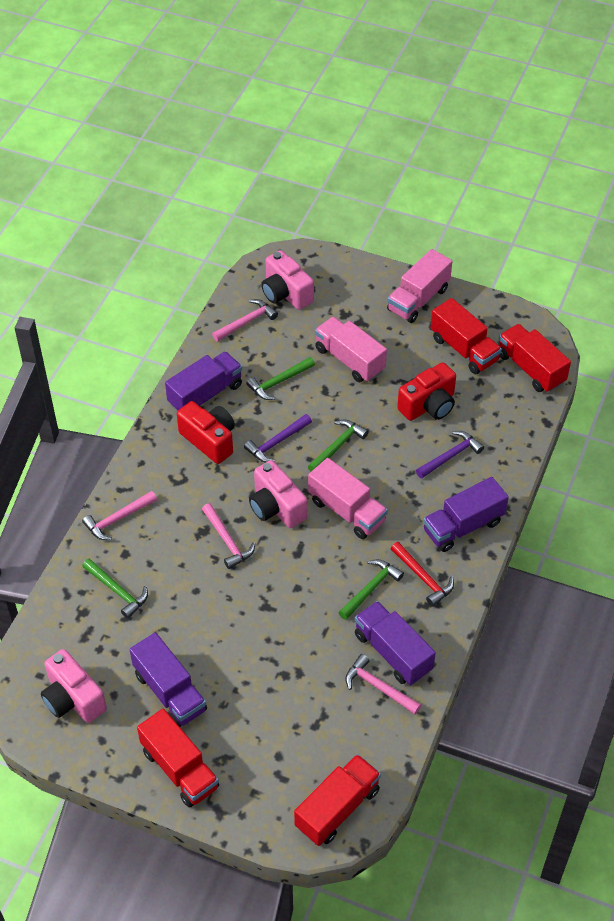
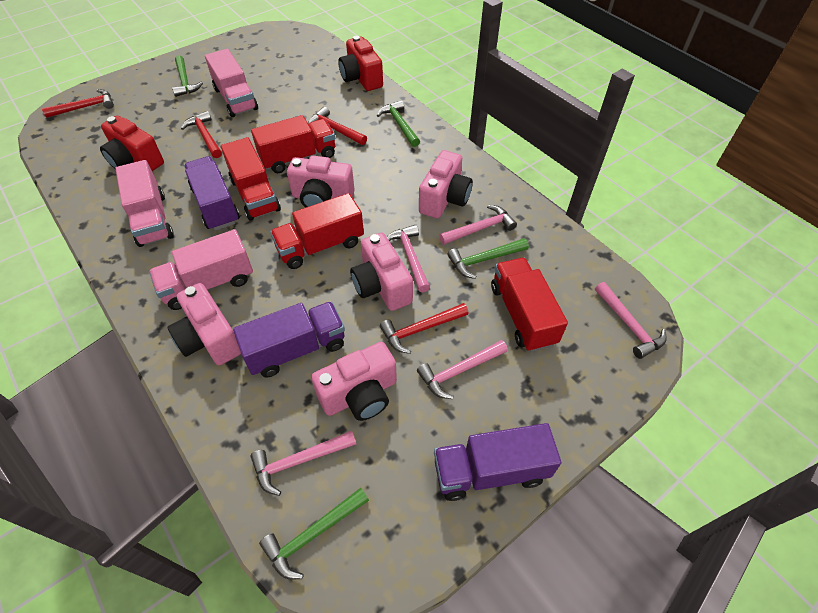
pink camera: [41,649,107,723] [249,460,307,528] [261,250,314,310] = 3 -> [167,283,241,365] [287,156,355,208] [311,342,397,421] [350,233,413,311] [419,150,473,218] = 5
pink hammer: [82,491,157,540] [202,503,255,569] [212,299,278,342] [345,654,421,714] = 4 -> [250,431,356,496] [387,225,430,292] [417,340,508,399] [439,205,517,245] [595,282,667,359] = 5
purple hammer: [244,414,312,463] [416,431,484,479] = 2 -> none = 0
purple truck: [130,633,207,727] [165,351,242,411] [355,601,436,685] [423,477,509,552] = 4 -> [184,156,240,231] [233,302,345,378] [434,423,561,501] = 3
red hammer: [391,542,454,607] = 1 -> [42,89,114,118] [181,111,222,158] [308,107,367,145] [380,303,469,354] = 4

